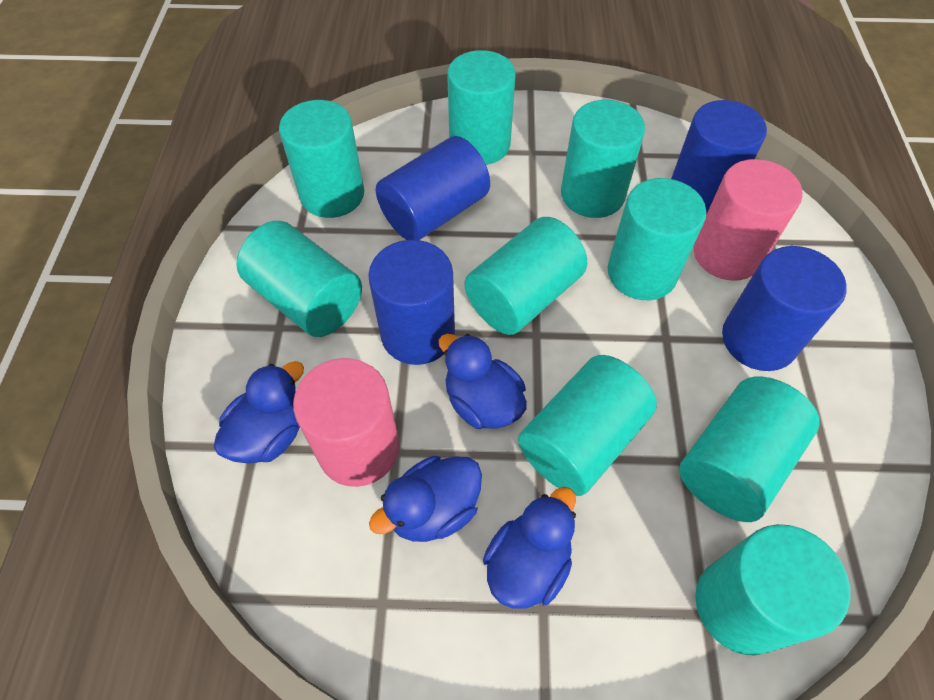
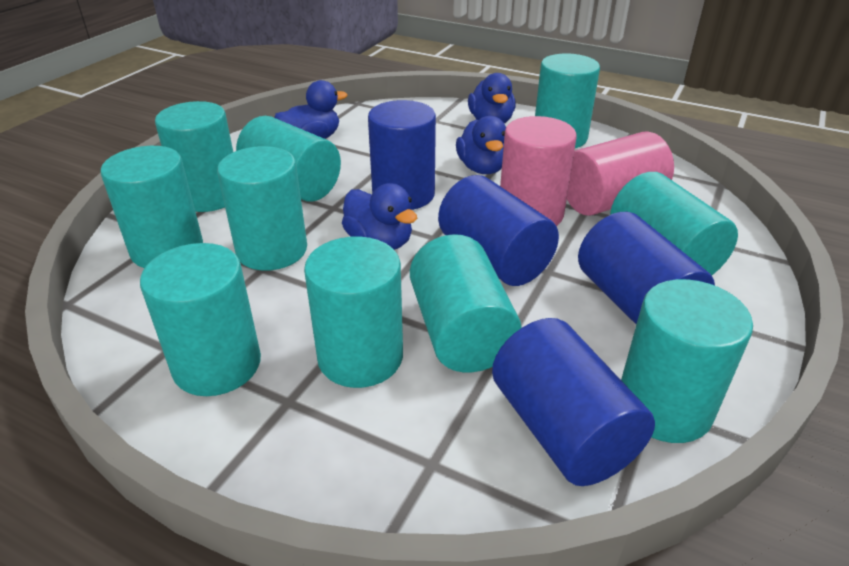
turquoise cylinder: [236,221,362,337] [279,100,364,218] [447,50,515,165] [465,217,587,335] [518,355,657,496] [561,100,645,218] [608,178,706,300] [679,376,819,522] [695,524,851,655] = 9 -> [101,146,203,268] [140,243,261,396] [155,101,233,212] [217,146,307,271] [236,116,341,202] [304,236,403,388] [410,234,522,372] [535,53,600,148] [610,172,738,276] [621,279,753,443] = 10

